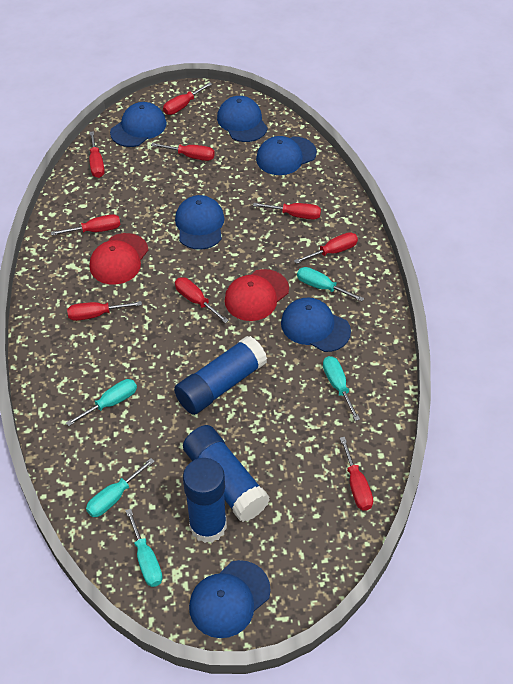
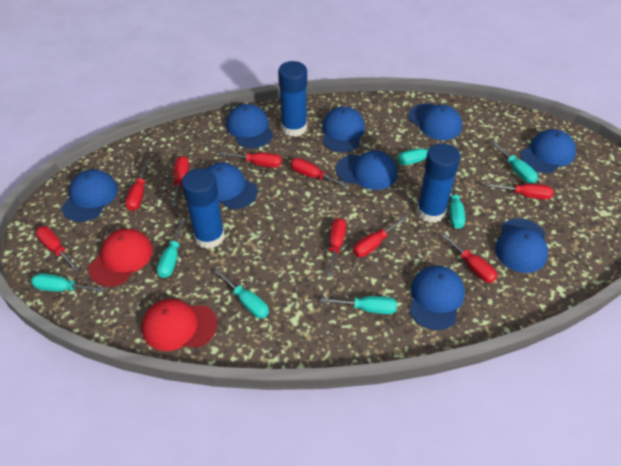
blue cap: [110,102,167,147] [175,195,224,250] [189,560,271,638] [217,96,268,142] [256,136,317,175] [281,297,351,352] = 6 -> [61,169,118,222] [207,162,258,209] [226,104,273,148] [322,107,365,152] [336,151,397,190] [408,103,462,140] [409,266,465,330] [495,218,548,273] [520,129,576,173] = 9
turquoise screwdriver: [66,379,137,426] [86,458,155,517] [125,509,163,587] [297,267,364,302] [323,356,360,421] = 5 -> [31,273,105,292] [157,220,186,278] [215,269,269,318] [321,296,397,314] [397,144,456,165] [450,177,465,229] [492,141,538,184] = 7

